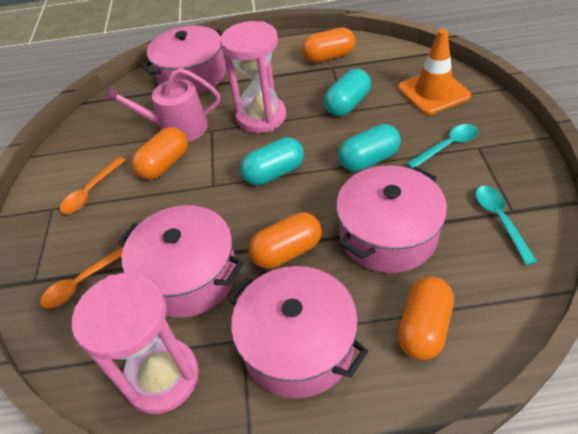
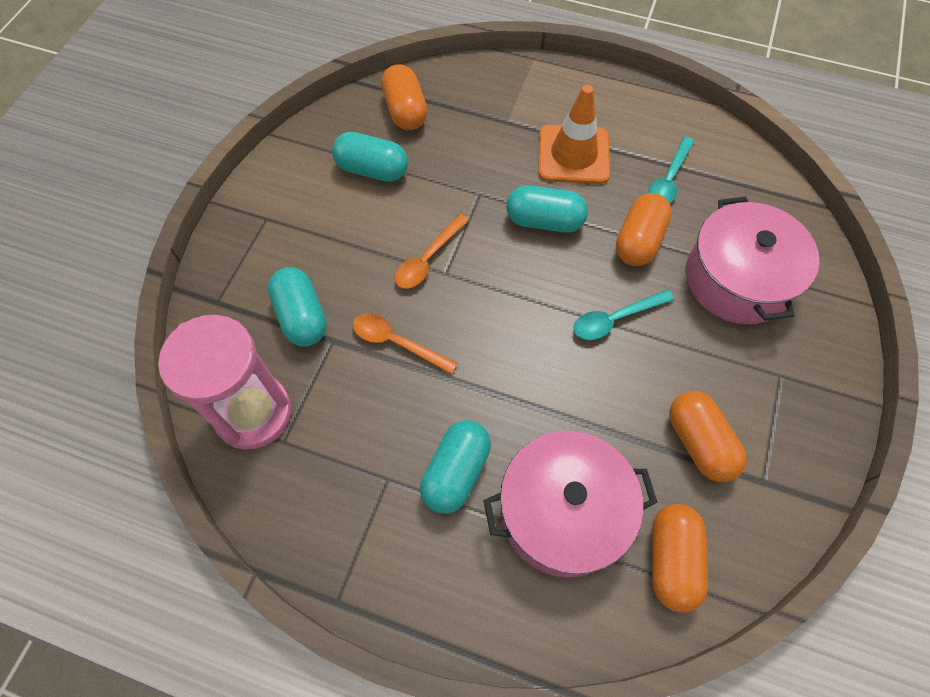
pink hourglass: [72,273,199,414] [220,21,286,133] = 2 -> [158,315,292,450] = 1
pink pot: [118,205,244,318] [141,26,226,94] [228,266,369,398] [336,165,447,273] = 4 -> [483,431,657,578] [686,197,820,324] = 2
pink watering can: [105,68,220,142] = 1 -> none = 0
turquoise capsule: [240,137,304,185] [324,69,371,116] [338,124,401,172] = 3 -> [268,267,327,347] [332,132,408,182] [420,420,491,514] [506,185,588,233] = 4

